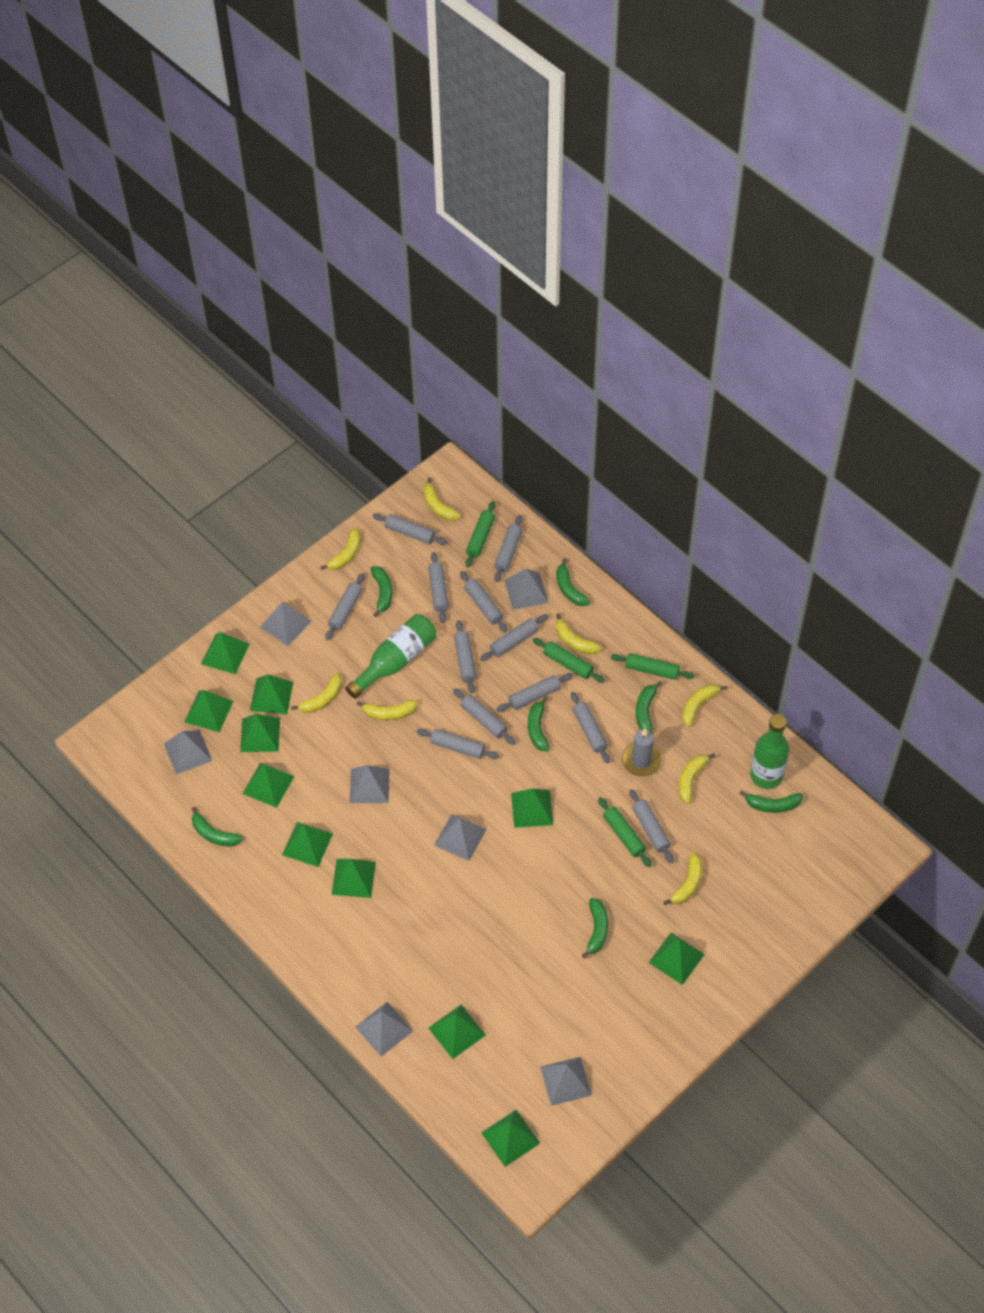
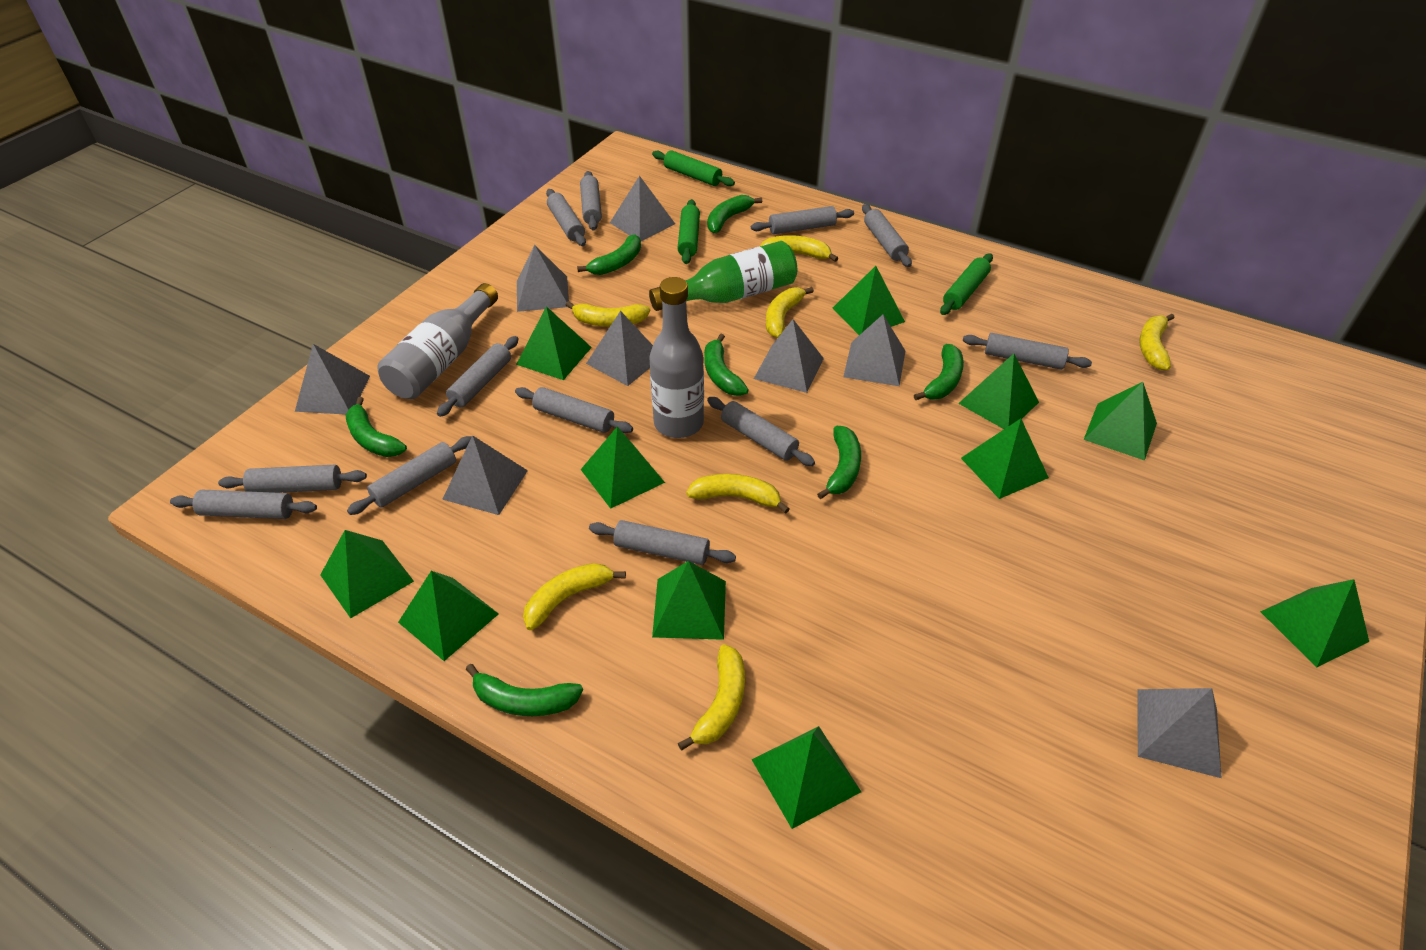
green bottle: [345,614,436,699] [750,714,789,789] = 2 -> [649,241,797,311] = 1
green rolling pin: [465,501,496,567] [533,638,605,683] [598,797,651,867] [611,653,694,680] = 4 -> [652,150,735,186] [677,199,700,264] [940,253,993,315] = 3
grey bottle: none = 0 -> [377,283,498,399] [649,277,704,438] = 2
grey candle: [622,729,662,777] = 1 -> none = 0
grey pyramid: [164,730,212,774] [260,602,312,646] [350,765,389,803] [355,1002,413,1057] [434,814,487,861] [504,568,548,610] [540,1057,592,1106] = 7 -> [295,344,370,415] [442,435,528,515] [517,245,569,312] [586,311,653,386] [610,176,675,241] [754,319,824,393] [843,315,905,386] [1137,688,1222,778] = 8
yellow banana: [291,673,342,713] [320,528,361,570] [356,700,418,720] [423,478,461,521] [556,613,602,654] [663,853,702,905] [679,753,716,804] [682,684,727,727] = 8 -> [523,563,626,630] [566,301,650,327] [678,644,745,750] [686,474,789,514] [760,235,838,262] [766,287,814,338] [1139,314,1175,370] = 7

